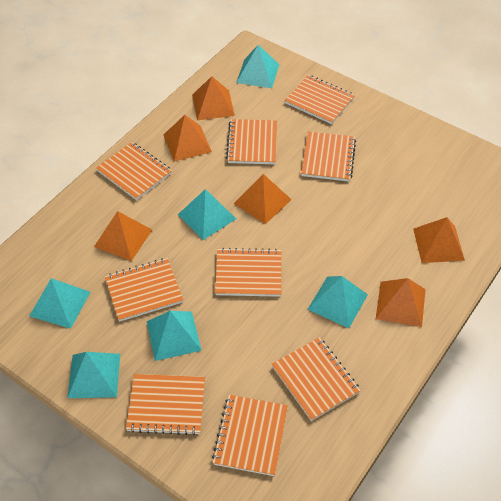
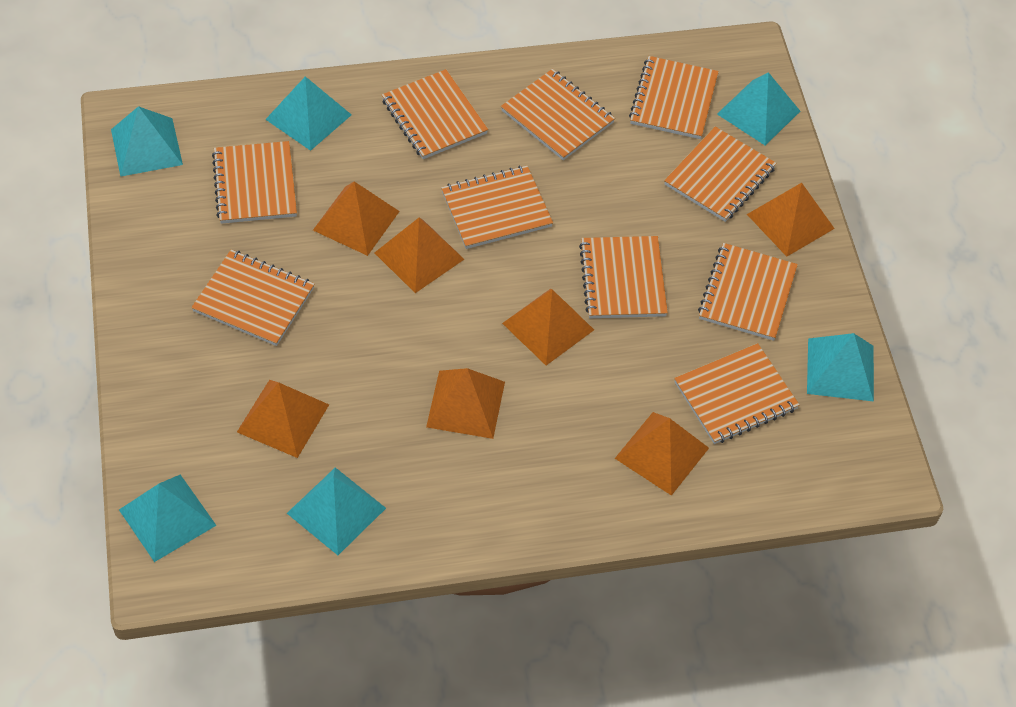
orange notebook: [96,142,172,200] [105,258,183,322] [126,374,205,435] [212,395,288,476] [215,248,281,297] [226,119,277,164] [272,337,361,421] [285,75,355,124] [301,132,356,182] = 9 -> [191,250,314,346] [212,141,297,224] [382,69,488,159] [441,165,553,249] [501,69,615,160] [579,236,668,318] [629,56,719,139] [664,127,776,222] [674,343,799,444] [698,243,798,341] = 10
orange pyramid: [94,211,152,261] [163,115,212,162] [192,76,235,120] [233,174,292,224] [376,278,426,327] [413,217,465,263] = 6 -> [237,380,329,458] [313,182,400,256] [374,218,464,293] [426,368,505,439] [502,289,594,365] [615,412,709,496] [747,183,835,257] = 7

